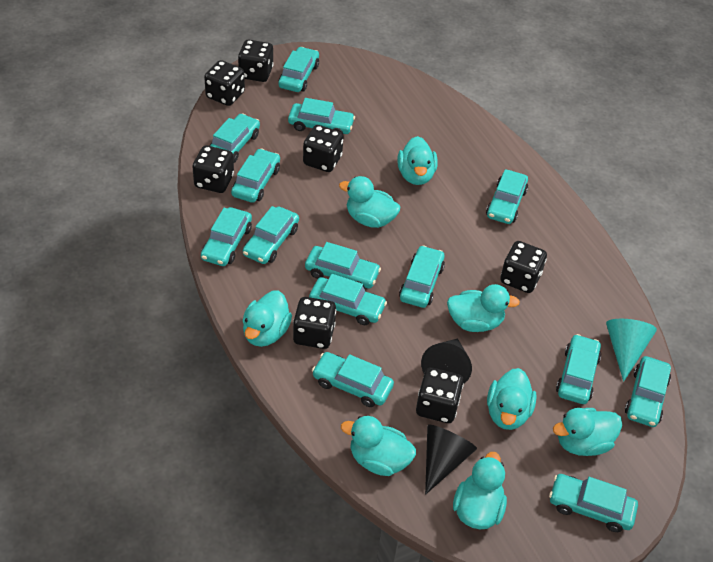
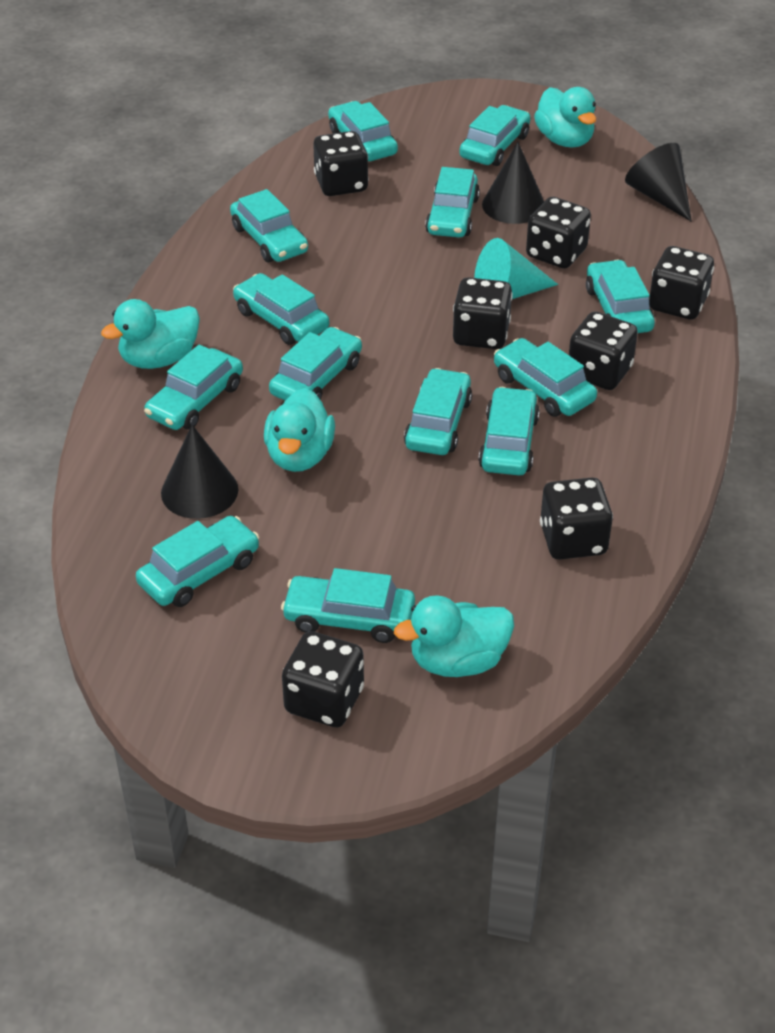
black cone: [421,339,472,384] [425,424,477,495] = 2 -> [161,425,238,519] [482,142,544,224] [625,143,692,221] = 3
turquoise car: [201,207,252,266] [210,114,260,163] [231,149,280,203] [243,206,299,264] [278,47,319,92] [288,98,355,134] [305,242,381,289] [309,274,387,325] [312,352,394,407] [399,245,445,308] [486,169,528,224] [549,474,638,532] [556,334,601,404] [625,356,671,427] = 14 -> [136,516,259,607] [144,344,243,430] [230,189,308,262] [233,273,329,345] [269,327,362,400] [281,568,415,643] [328,101,398,161] [404,368,472,455] [425,167,480,238] [459,105,531,166] [478,387,540,475] [494,338,597,417] [586,260,655,333] = 13
turquoise duck: [243,290,292,347] [339,176,400,228] [341,416,416,476] [397,136,438,185] [447,284,520,332] [453,452,507,529] [487,368,537,430] [553,408,622,456] = 8 -> [101,299,200,369] [264,388,335,472] [394,595,514,677] [534,87,597,148] = 4

